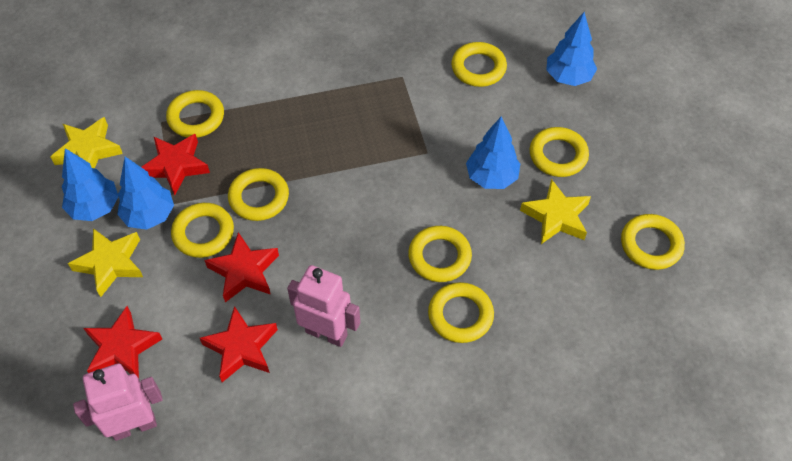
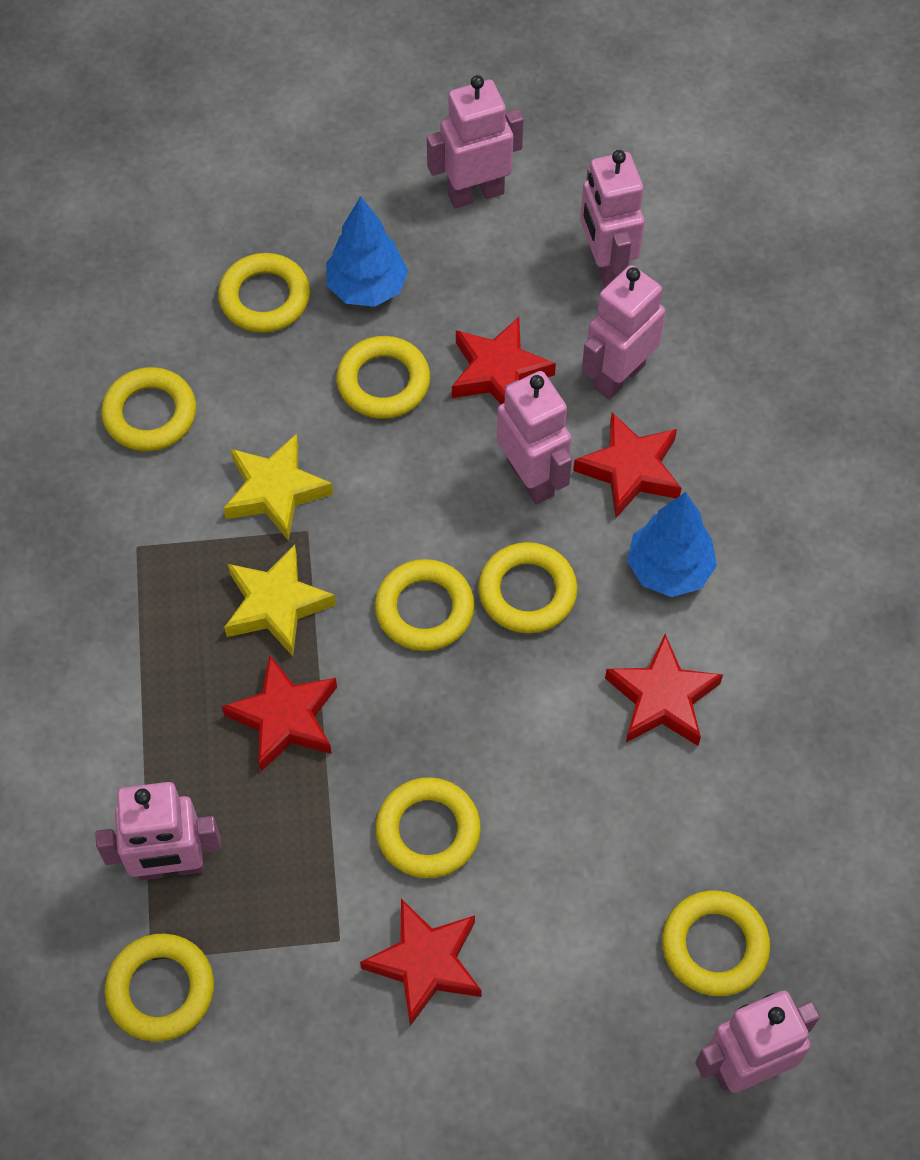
blue tree: [62,148,119,221] [117,157,174,230] [466,117,520,189] [546,12,597,86] = 4 -> [326,196,408,307] [627,492,717,597] = 2
pink robot: [73,364,163,441] [287,265,360,347] = 2 -> [95,782,221,880] [427,75,524,209] [497,371,572,505] [580,150,645,288] [582,265,665,400] [695,991,820,1093] = 6
red star: [83,306,162,379] [141,134,210,195] [200,306,278,382] [204,232,279,302] = 4 -> [222,655,337,772] [360,899,482,1026] [452,317,556,404] [573,412,681,518] [605,634,723,746] = 5
yellow star: [51,117,123,168] [68,228,143,297] [520,179,591,244] = 3 -> [223,434,333,541] [224,545,336,656] = 2

